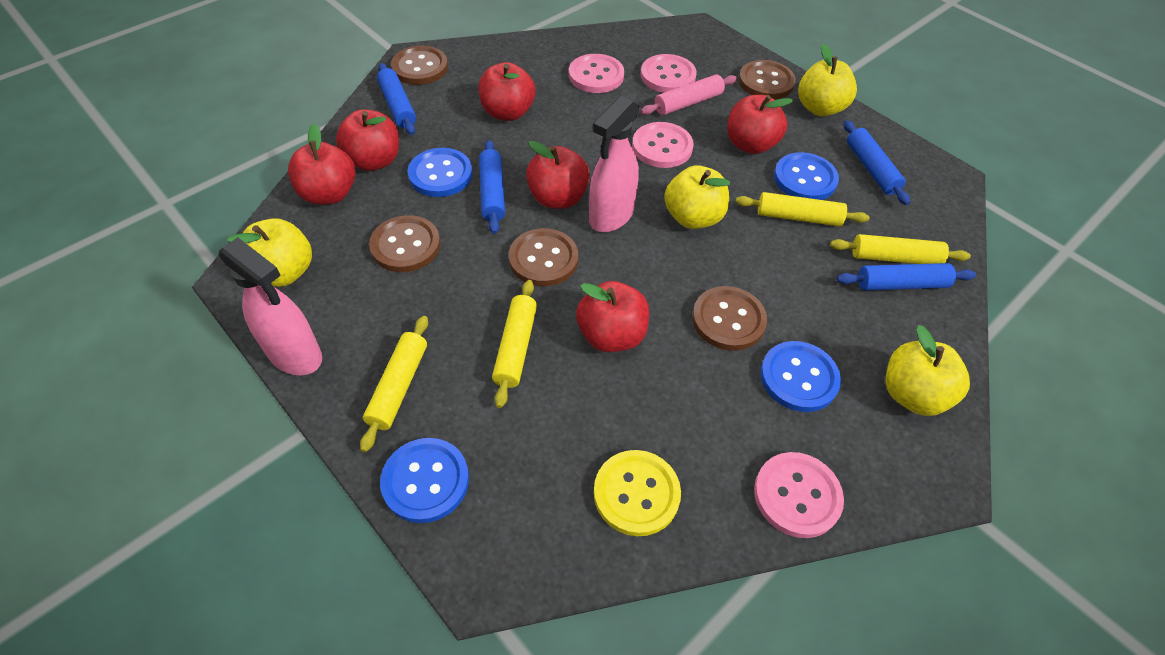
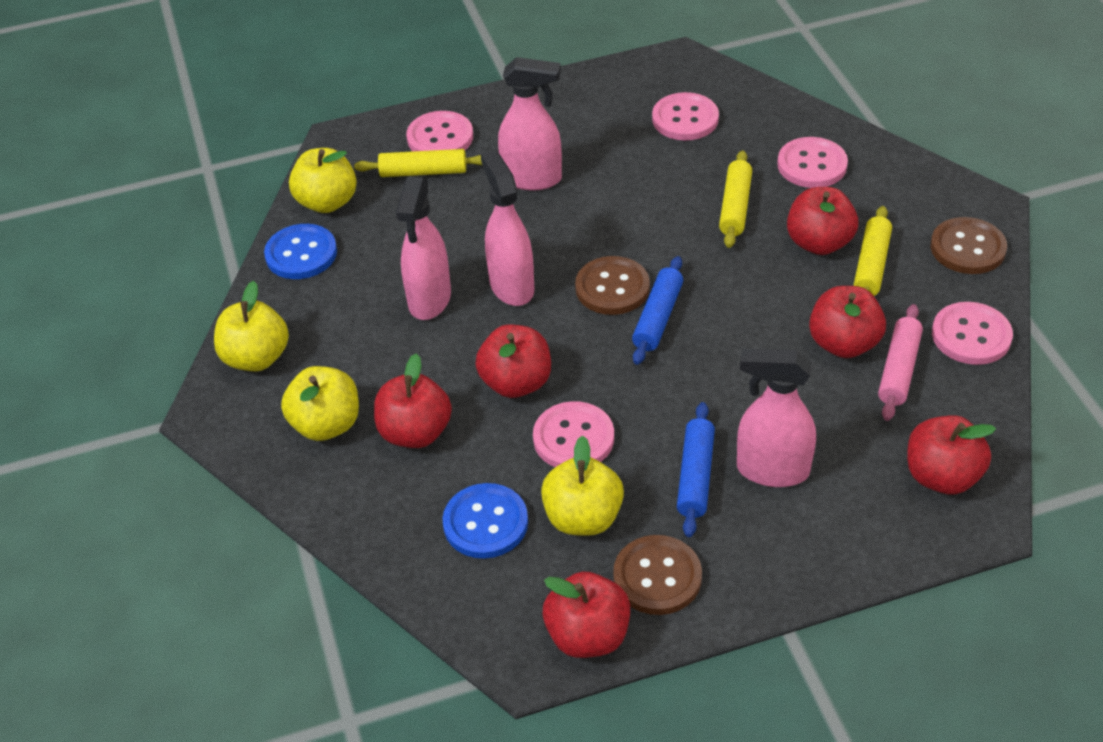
blue button: [380,438,469,523] [408,148,473,197] [760,341,841,412] [774,152,839,200] = 4 -> [264,224,337,279] [442,483,528,559] = 2
blue rolling pin: [377,63,416,135] [479,140,505,234] [836,263,976,290] [844,120,910,205] = 4 -> [632,256,683,365] [677,402,715,537] = 2
brown button: [369,215,441,272] [391,46,448,85] [509,228,578,286] [692,286,767,351] [738,60,796,99] = 5 -> [575,256,650,315] [613,535,702,615] [931,217,1007,274] = 3
pink button: [569,54,624,93] [632,122,694,168] [641,54,697,93] [754,452,844,538] = 4 -> [406,111,473,151] [533,401,614,467] [652,92,719,140] [777,137,848,188] [932,302,1013,365] = 5
pink spray bottle: [219,237,322,375] [589,96,640,232] = 2 -> [396,177,451,320] [481,150,534,306] [498,57,562,190] [737,349,816,487] = 4
yellow button: [594,450,681,536] = 1 -> none = 0
yellow rolling pin: [360,316,428,452] [492,280,537,408] [735,192,869,226] [830,234,971,264] = 4 -> [354,149,482,177] [719,150,752,248] [853,206,892,296] = 3

